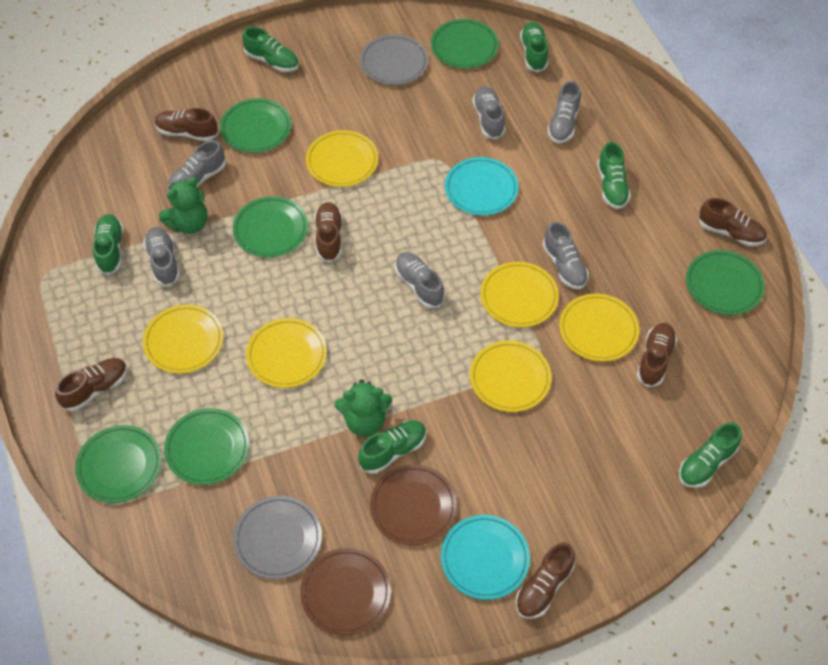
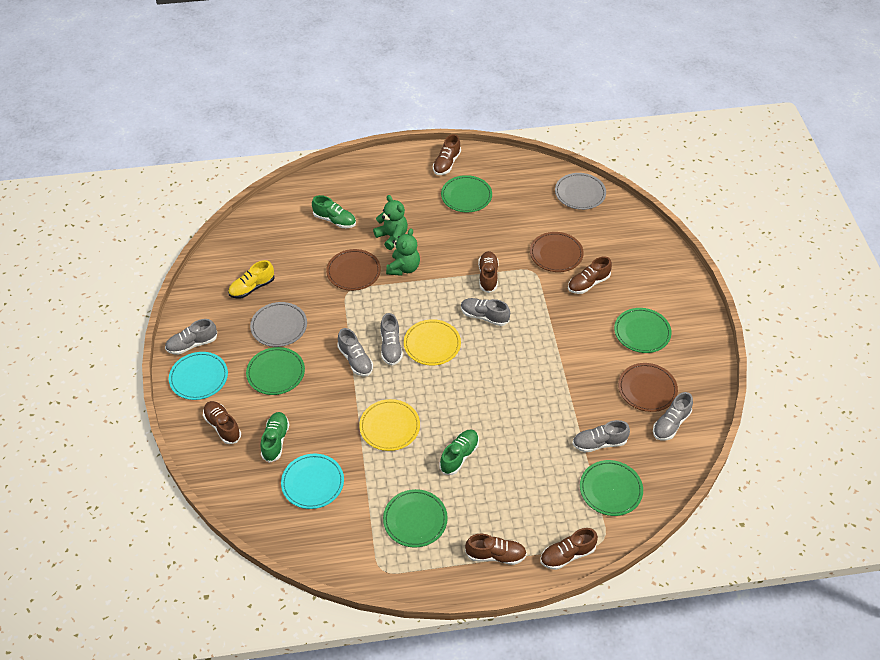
brown plate: [300,548,391,636] [370,465,457,546] = 2 -> [326,249,381,291] [530,232,584,272] [618,363,678,412] = 3
green plate: [75,425,162,503] [164,408,249,485] [220,98,291,153] [233,196,308,257] [431,19,499,68] [686,250,765,315] = 6 -> [246,347,305,395] [383,489,448,548] [441,175,492,213] [580,460,643,516] [614,308,672,353] = 5
green shoe: [93,214,124,275] [242,27,299,72] [358,420,427,474] [520,22,548,72] [597,142,631,209] [679,422,742,488] = 6 -> [260,412,289,463] [312,195,356,228] [439,429,479,475] = 3
yellow plate: [143,305,224,373] [246,318,327,388] [306,130,378,187] [470,341,552,412] [480,262,559,327] [559,294,639,361] = 6 -> [359,399,420,451] [404,319,461,366] = 2
yellow shoe: none = 0 -> [228,260,274,299] = 1

